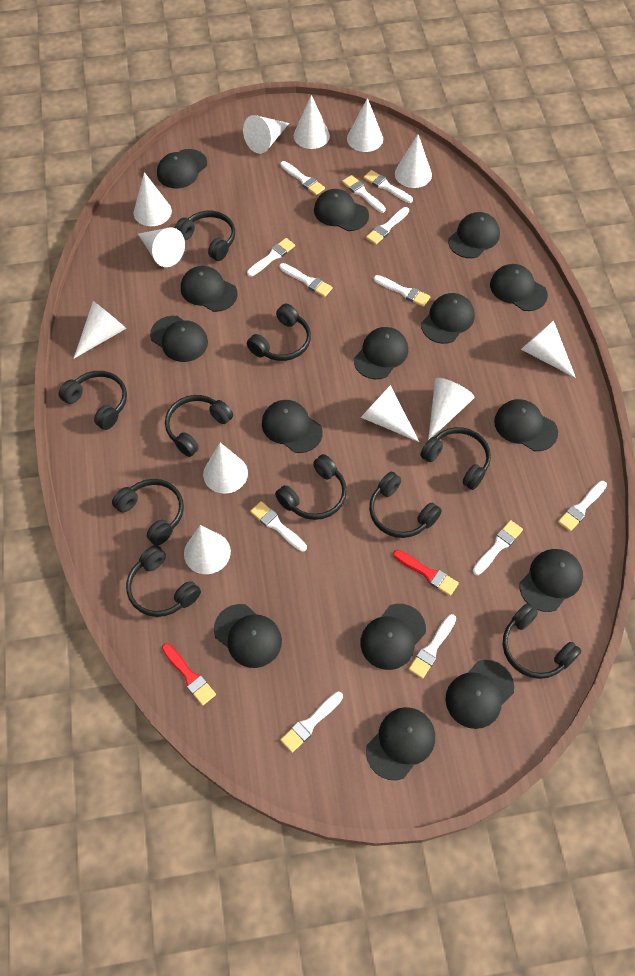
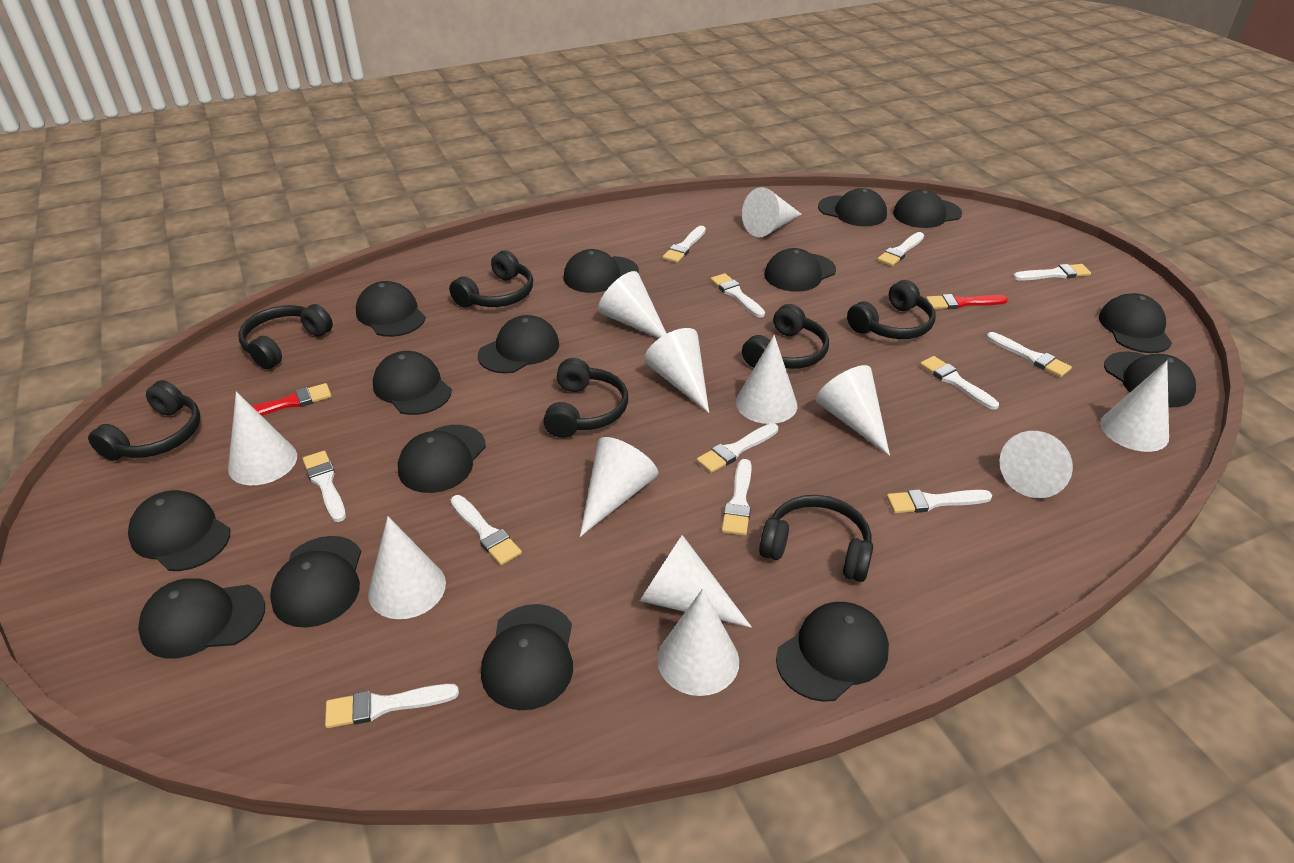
black headphones: [59,371,127,430] [112,479,184,546] [126,545,201,617] [165,395,233,457] [175,211,235,261] [247,304,311,361] [275,454,347,520] [369,472,442,538] [420,427,491,490] [503,603,581,679] = 10 -> [88,380,200,461] [238,304,333,369] [449,250,533,307] [543,358,628,438] [742,304,829,369] [759,495,873,582] [847,280,935,339] = 7

